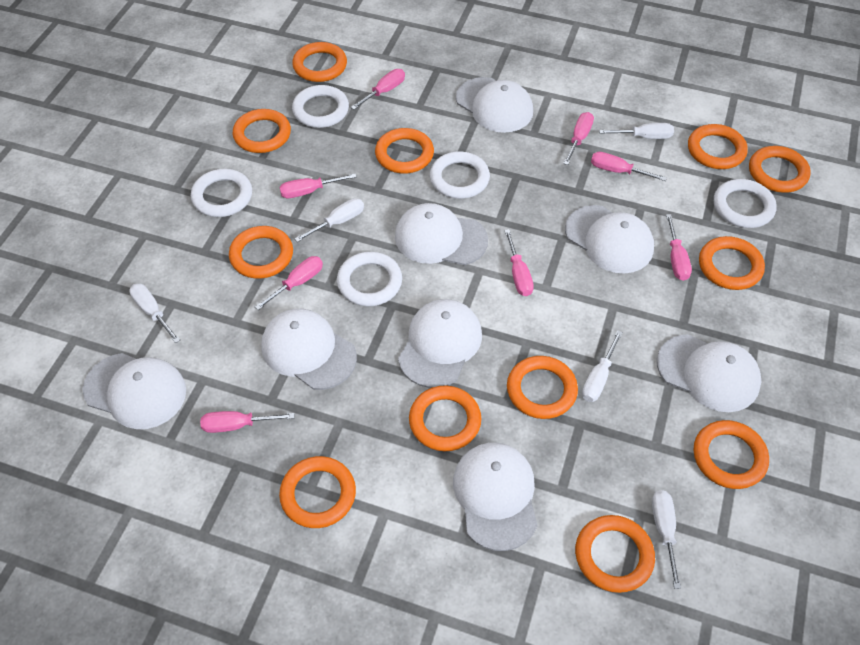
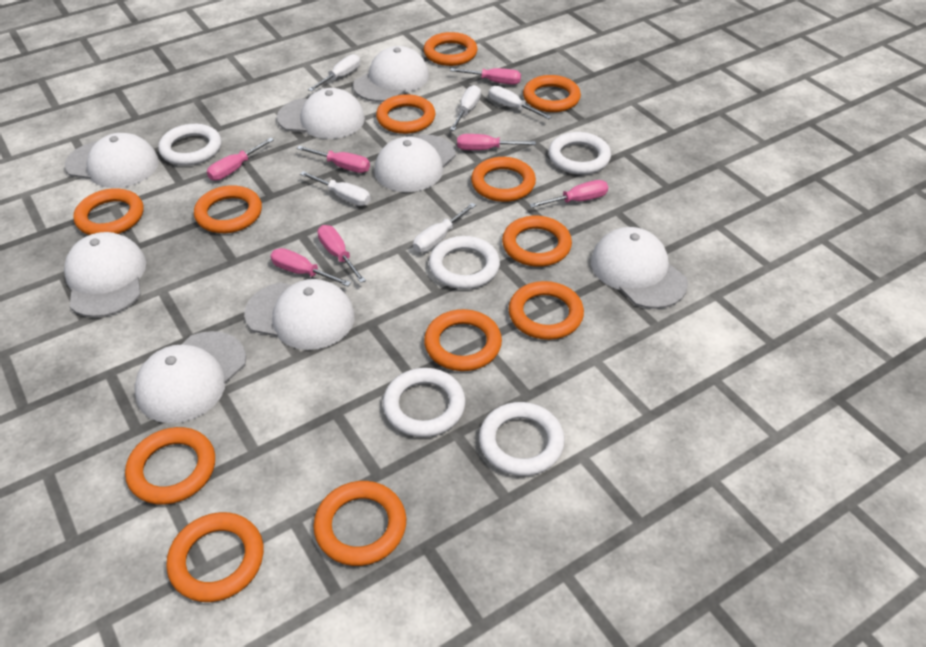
pink screwdriver: [200,411,294,433] [255,256,323,310] [280,174,357,198] [351,69,405,110] [504,229,534,296] [563,112,594,165] [591,152,667,181] [666,214,692,281] = 8 -> [207,138,274,181] [270,248,351,286] [296,146,370,173] [318,225,366,283] [450,68,521,85] [457,134,536,150] [529,180,608,208] = 7

